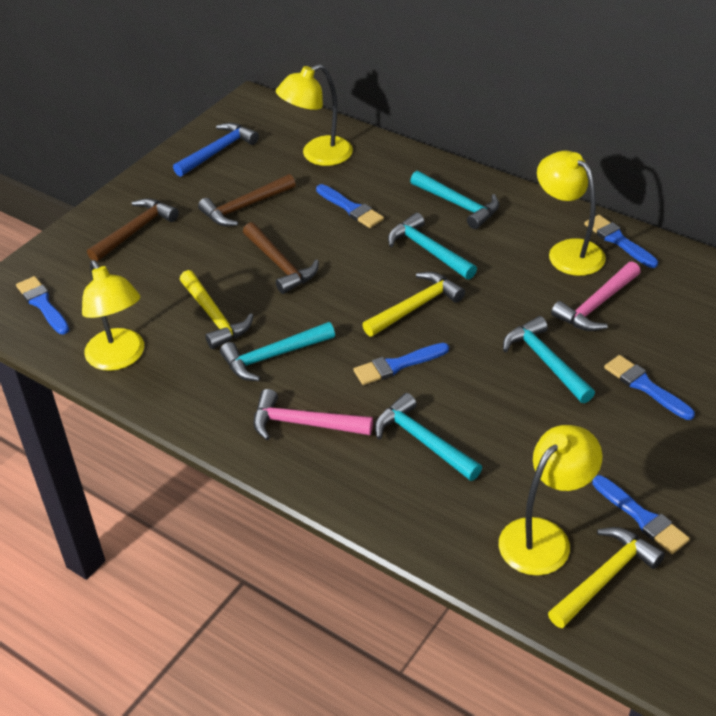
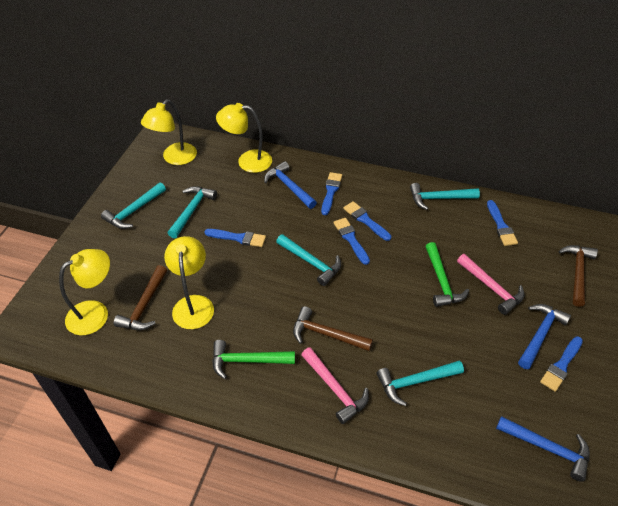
blue hammer: [173,123,259,177] = 1 -> [264,161,317,209] [496,416,590,482] [518,304,571,369] = 3
green hammer: none = 0 -> [212,340,295,379] [425,242,469,307] = 2
yellow hammer: [180,270,254,349] [362,272,465,337] [548,527,665,628] = 3 -> none = 0

